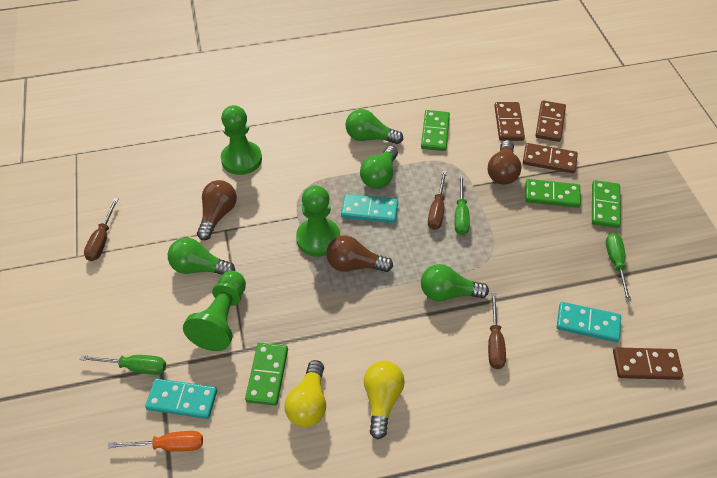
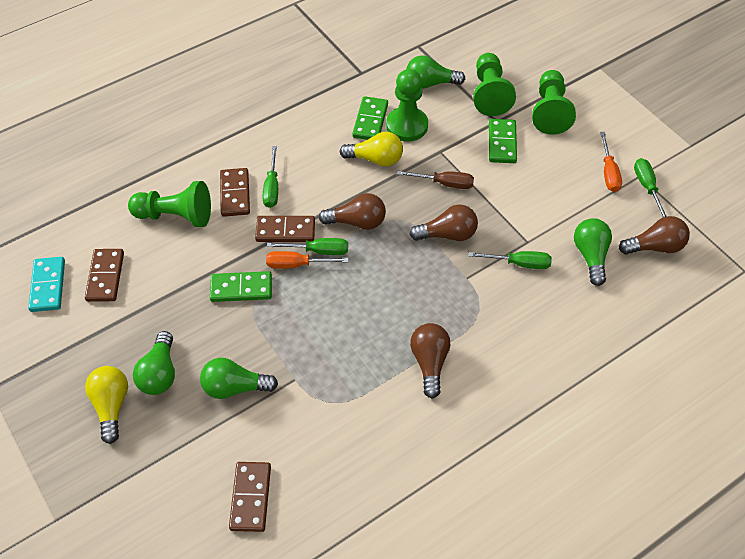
brown light bulb: [197,180,237,240] [326,235,393,272] [488,140,521,185] = 3 -> [319,193,386,230] [409,204,478,241] [410,323,450,399] [619,216,690,254] = 4
brown screwdriver: [84,198,119,261] [428,170,447,230] [488,293,506,369] = 3 -> [397,171,474,189] = 1
green domino: [245,343,288,406] [421,110,450,151] [525,179,581,208] [592,180,621,228] = 4 -> [210,271,272,302] [352,96,388,140] [489,119,517,163] = 3
green pawn: [183,271,246,351] [221,105,262,175] [296,185,340,257] = 3 -> [128,181,211,227] [386,69,428,142] [473,53,516,116] [532,70,576,135] = 4
green screwdriver: [79,355,166,375] [455,174,470,235] [606,233,631,302] = 3 -> [262,146,278,208] [267,238,348,255] [469,251,552,269] [634,158,667,218] = 4
orange screwdriver: [108,431,203,452] = 1 -> [266,251,349,269] [600,132,622,192] = 2
turquoise domino: [145,378,217,419] [341,194,398,223] [557,302,621,342] = 3 -> [28,257,65,312] = 1

